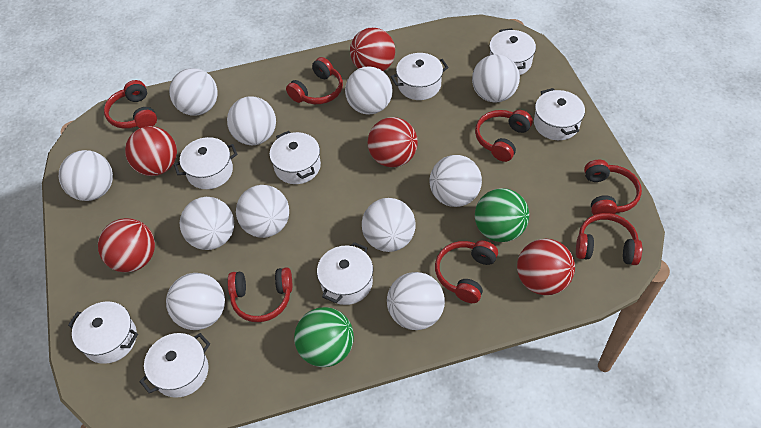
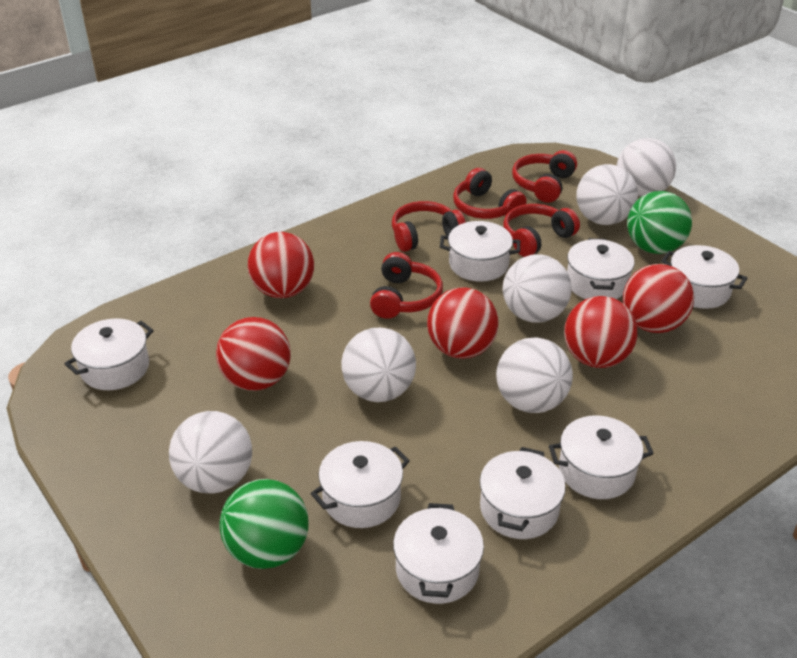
red headphones: [104,80,157,129] [227,267,292,322] [286,57,343,104] [435,241,498,303] [475,110,533,162] [576,213,642,265] [584,160,642,215] = 7 -> [370,252,443,319] [392,201,466,252] [453,168,527,219] [503,204,580,257] [512,150,577,203] = 5
white ball: [59,150,113,201] [166,273,225,330] [169,68,217,116] [180,197,234,250] [227,96,276,145] [236,185,289,238] [345,66,393,115] [362,198,416,252] [387,272,445,330] [430,155,482,207] [472,54,520,103] = 11 -> [169,411,252,494] [341,327,416,402] [496,337,573,413] [503,254,572,322] [576,164,638,225] [617,138,676,197] = 6

